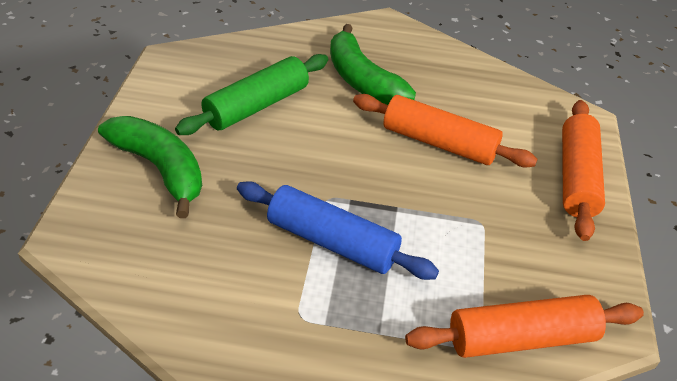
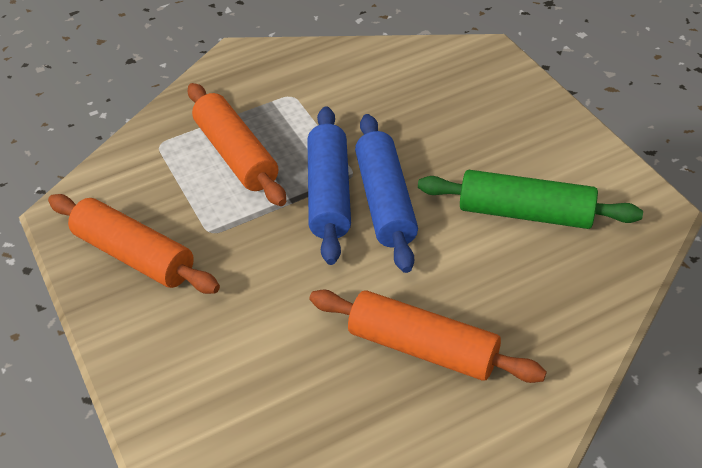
blue rolling pin: [237,181,439,280] = 1 -> [307,106,351,265] [355,114,418,273] = 2
green banana: [98,116,202,218] [330,24,416,105] = 2 -> none = 0

